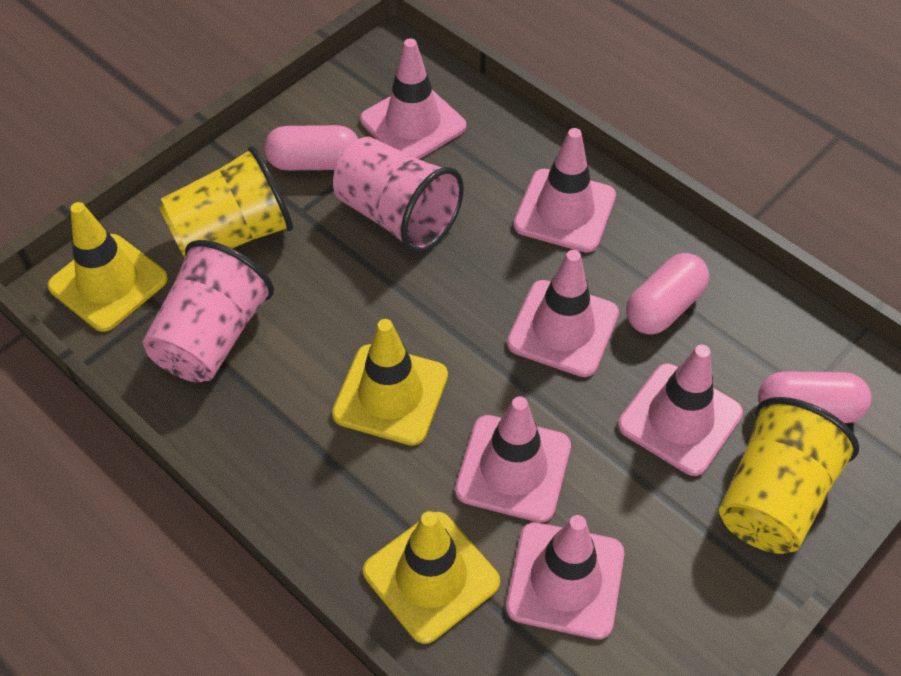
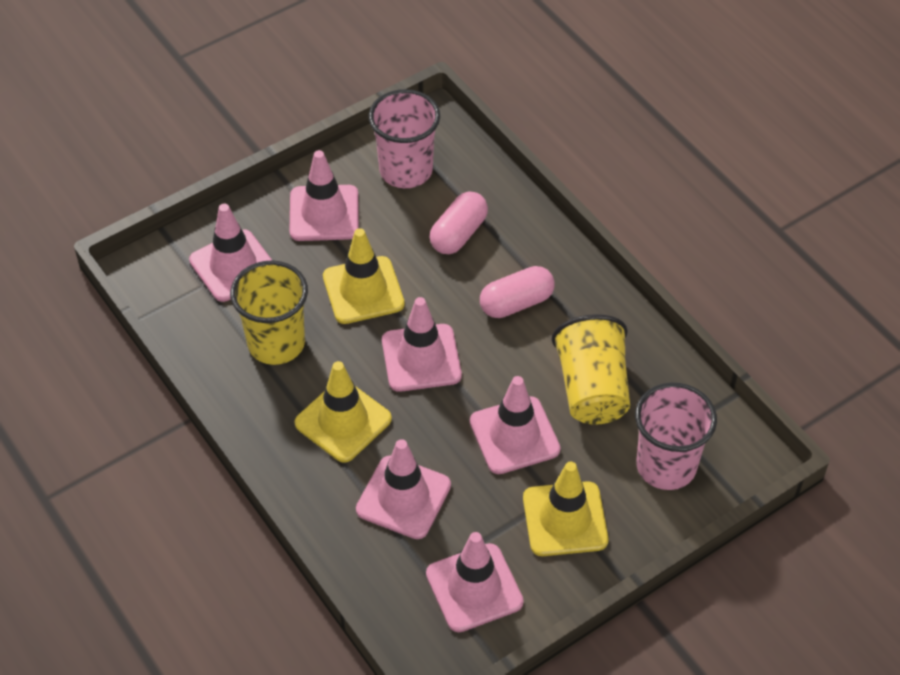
pink capsule: [264,125,358,171] [626,253,709,334] [758,371,872,423] = 3 -> [430,191,488,254] [480,266,555,318] = 2

